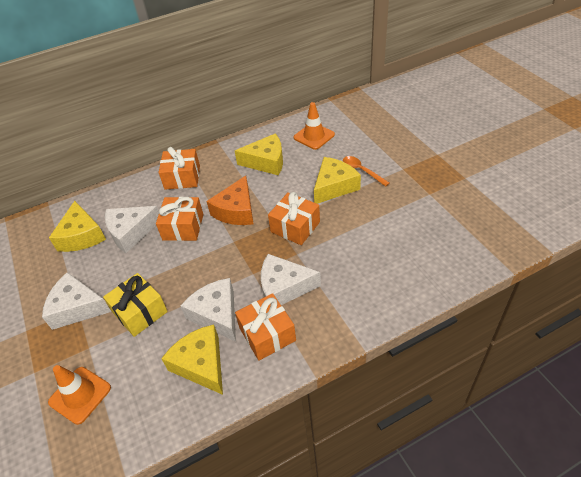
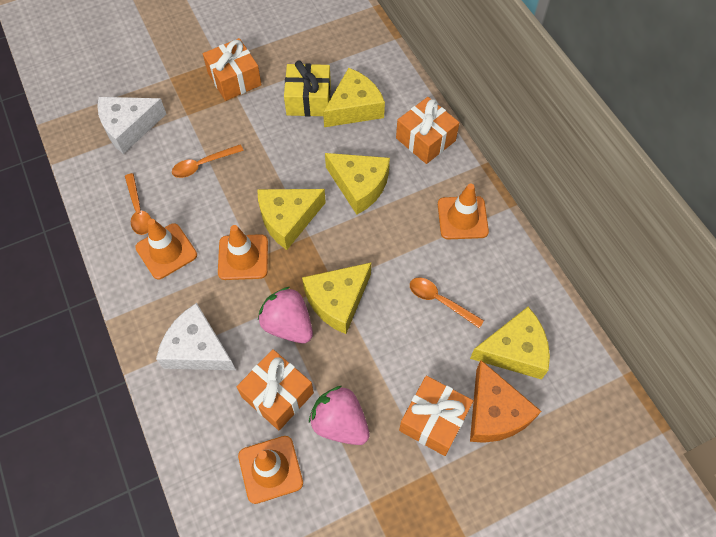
orange spoon: [343,156,390,186] = 1 -> [125,173,151,235] [172,144,244,178] [410,278,484,328] = 3
orange traffic cone: [48,365,111,425] [293,102,335,150] = 2 -> [135,219,197,279] [218,225,268,280] [238,436,303,504] [438,184,489,239] = 4
pink strawberry: none = 0 -> [258,287,313,343] [309,386,370,445] = 2
white cheese: [42,272,111,330] [105,206,159,253] [181,278,236,342] [261,254,321,305] = 4 -> [97,97,166,154] [156,303,236,370] = 2
yellow cheese: [49,201,106,252] [161,325,223,395] [235,133,283,176] [314,157,361,204] = 4 -> [257,189,326,250] [302,263,371,334] [323,68,385,127] [325,153,390,215] [470,307,550,380] = 5

